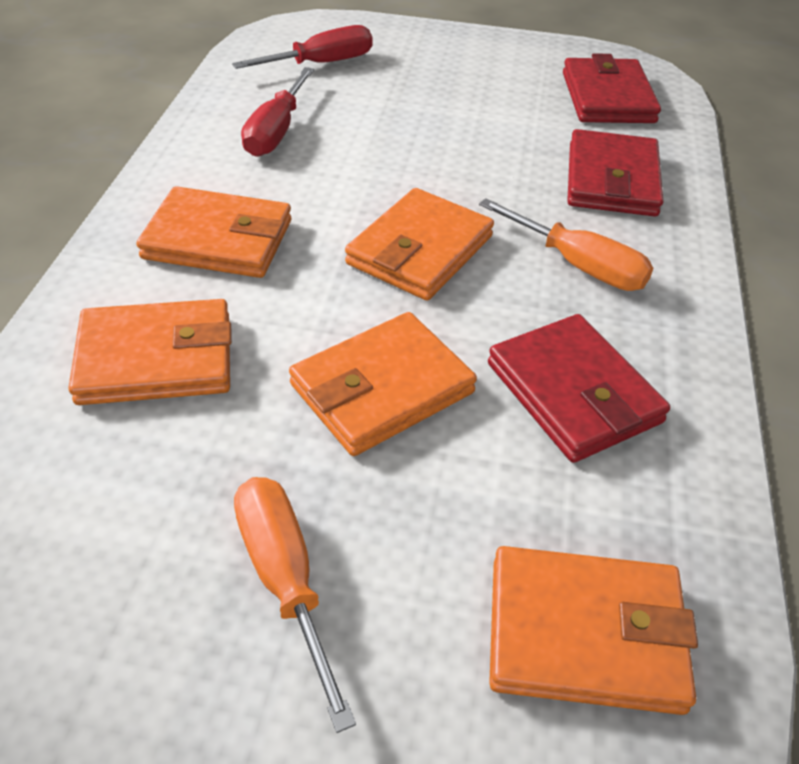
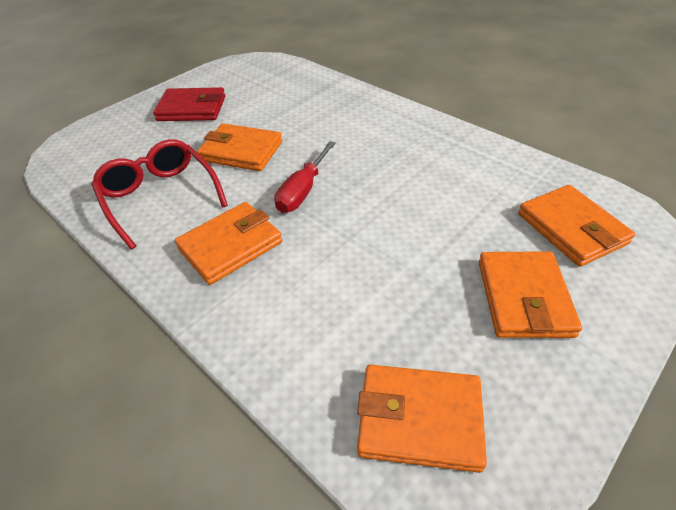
orange screwdriver: [234,477,356,733] [479,198,653,291] = 2 -> none = 0
red glasses: none = 0 -> [91,139,228,250] = 1
red screwdriver: [232,25,373,69] [241,67,314,157] = 2 -> [274,141,336,213] = 1
red wallet: [488,314,670,463] [563,53,661,123] [567,129,663,217] = 3 -> [153,87,225,121] = 1

